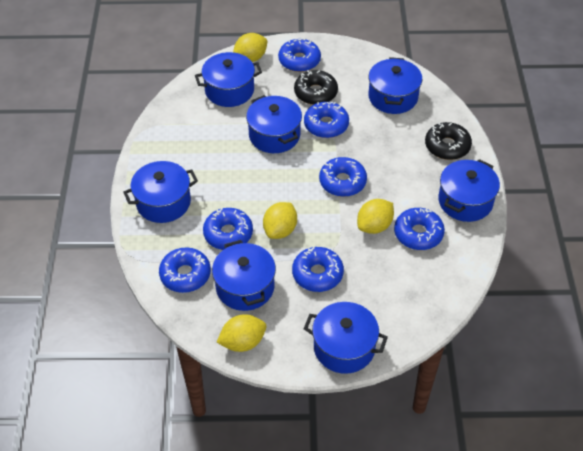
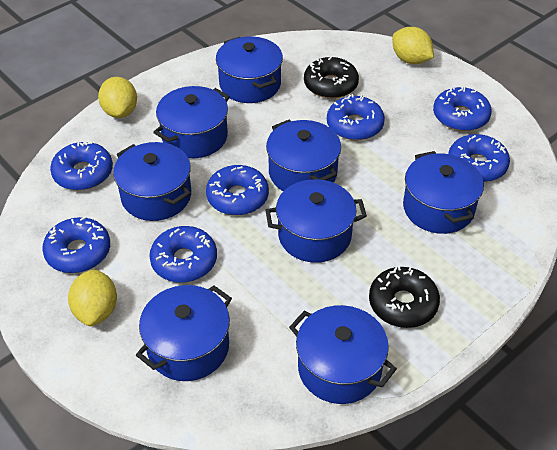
blue pot: [123,161,198,223] [195,52,262,107] [212,240,276,311] [246,95,302,153] [304,302,388,374] [368,57,422,114] [438,159,500,222] = 7 -> [113,142,191,221] [136,285,232,381] [153,86,230,158] [216,37,283,103] [265,179,367,263] [266,120,341,191] [289,305,397,404] [403,151,484,234] = 8
yellow lemon: [217,314,266,352] [233,33,267,62] [263,202,297,239] [357,199,394,234] = 4 -> [68,269,117,326] [98,77,137,118] [392,27,434,64] = 3

